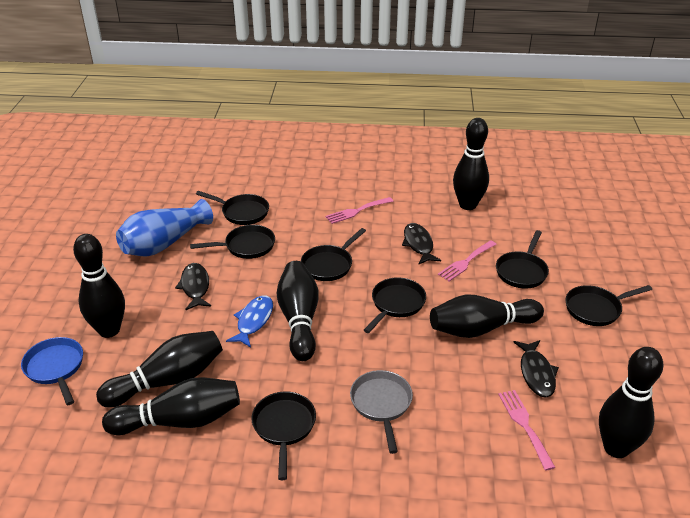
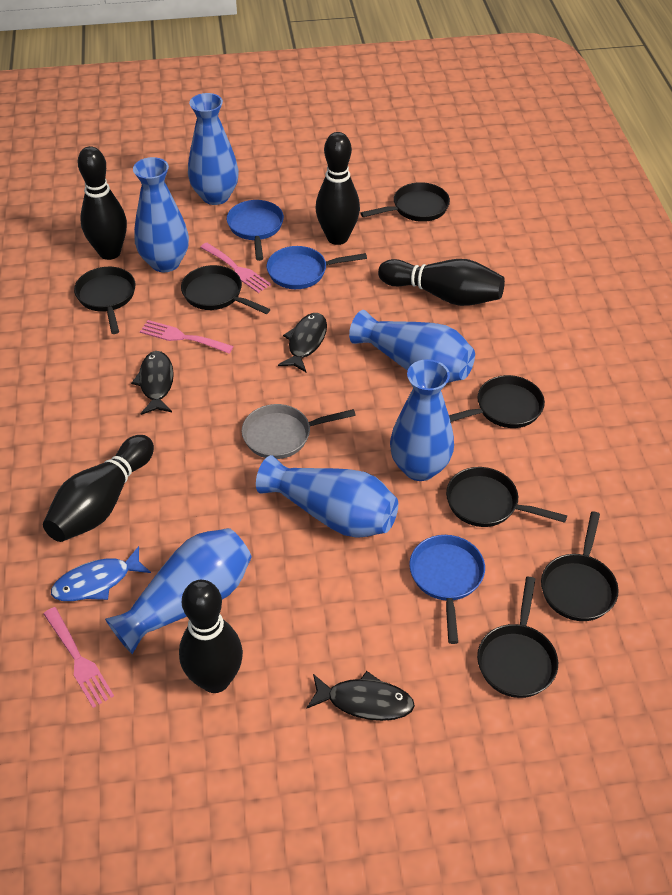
black bowling pin: [73,234,125,338] [96,331,223,407] [102,377,240,435] [277,261,318,361] [430,295,544,338] [453,118,489,210] [599,347,663,458] = 7 -> [43,435,154,542] [78,146,127,260] [179,580,243,693] [316,132,360,245] [378,259,505,306] = 5
blue pan: [21,337,83,405] = 1 -> [227,200,284,261] [267,246,367,289] [409,535,485,644] = 3
blue vase: [116,199,213,257] = 1 -> [105,528,251,654] [133,157,189,272] [188,93,239,205] [256,455,398,538] [349,310,475,383] [390,359,454,481] = 6

